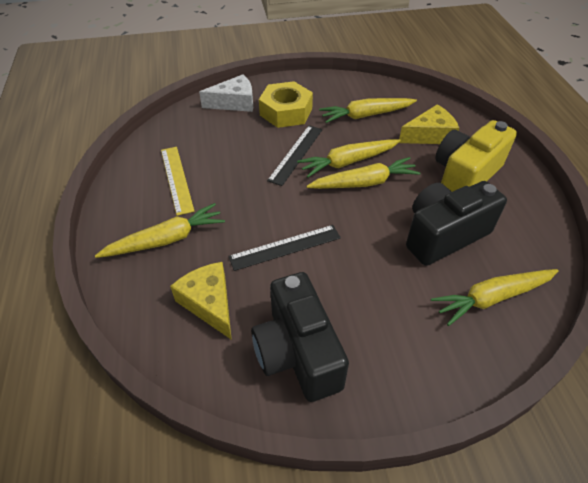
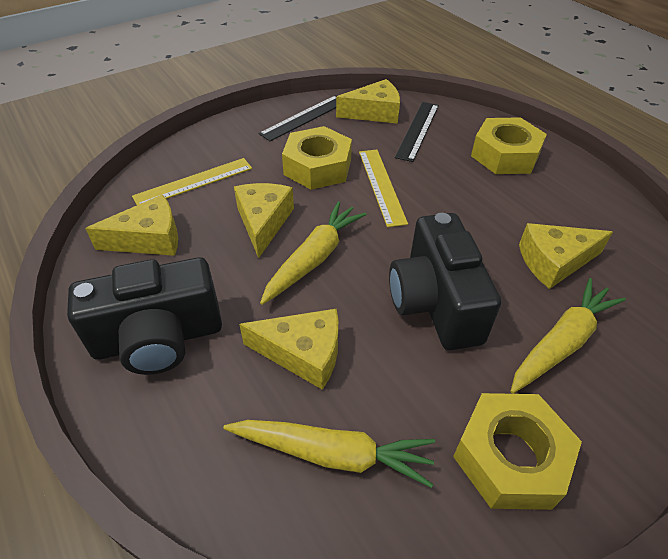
white cheese: [199,74,253,112] = 1 -> none = 0
yellow camera: [435,120,517,192] = 1 -> none = 0
yellow carrot: [95,203,225,258] [297,139,401,177] [306,157,421,189] [319,98,417,123] [431,269,559,326] = 5 -> [223,420,435,488] [260,201,367,305] [511,278,626,394] = 3
yellow cheese: [170,262,232,340] [399,104,459,144] = 2 -> [85,195,178,256] [234,183,294,258] [239,309,338,390] [336,79,400,124] [519,223,613,289] = 5
yellow nut: [259,81,313,128] = 1 -> [282,126,352,190] [453,393,582,510] [471,117,547,174] = 3
yellow ruler: [161,147,195,216] = 1 -> [132,158,252,205] [359,150,408,227] = 2

